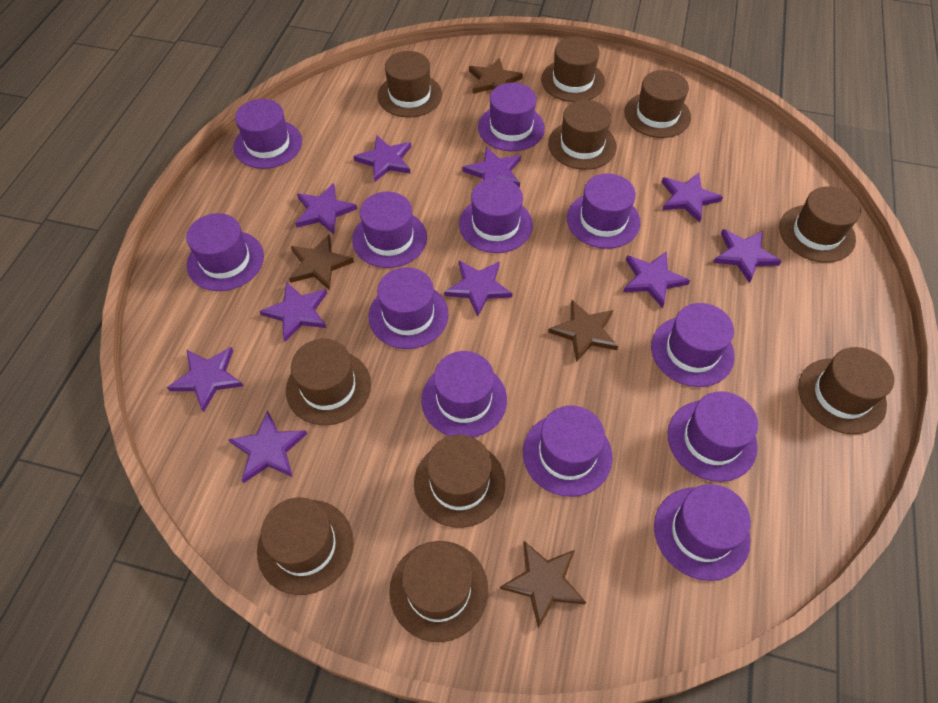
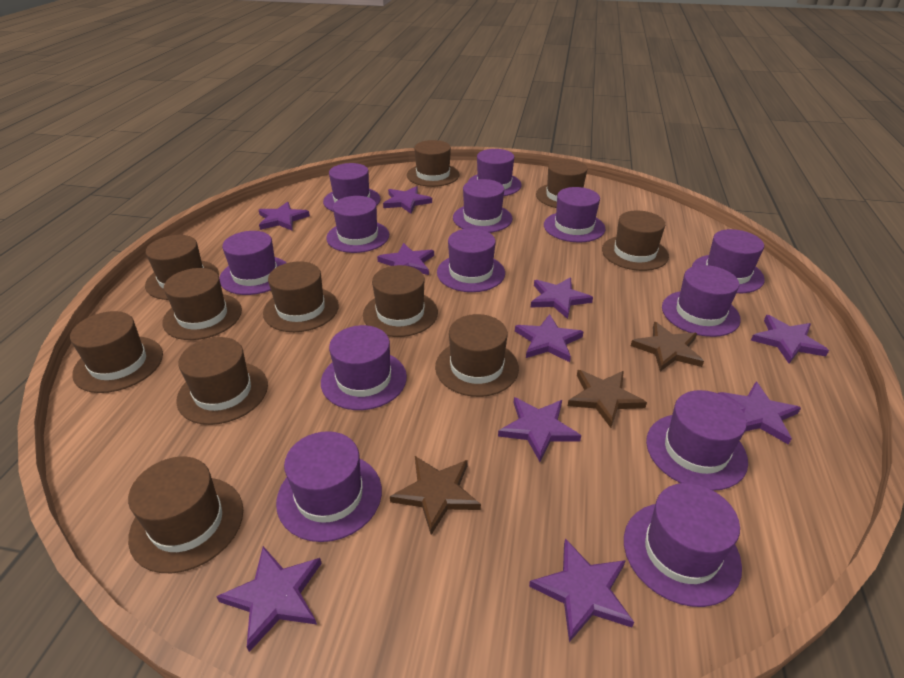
brown hat: [257,497,354,595] [286,339,371,425] [377,51,442,117] [389,541,488,642] [414,435,505,528] [541,37,605,102] [548,100,617,170] [624,70,691,138] [779,186,861,263] [798,347,894,434] = 10 -> [70,311,163,393] [128,457,243,573] [145,235,219,300] [163,268,242,340] [176,337,268,425] [263,261,339,332] [363,265,438,337] [407,140,460,187] [435,314,519,397] [536,159,587,208] [602,211,669,271] = 11
brown star: [289,235,354,290] [469,58,523,94] [500,541,586,628] [548,300,618,362] = 4 -> [390,456,481,535] [568,370,647,428] [631,322,704,371] = 3
purple hat: [186,213,264,291] [233,99,302,169] [352,192,427,268] [369,267,449,349] [421,351,507,438] [459,178,533,253] [478,83,545,151] [523,405,613,497] [567,173,641,249] [651,303,735,387] [654,484,751,581] [668,391,758,482] = 12 -> [219,231,286,295] [276,431,382,542] [321,325,407,410] [323,163,381,211] [326,196,389,253] [437,228,505,292] [453,179,513,233] [468,149,522,196] [544,187,605,242] [624,483,742,607] [646,390,748,491] [662,265,741,337] [692,229,765,293] = 13

